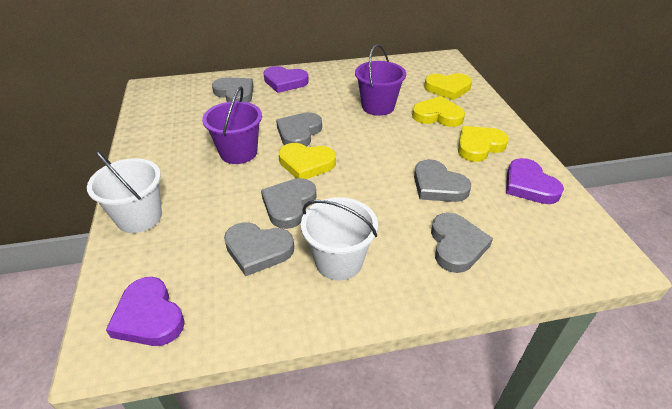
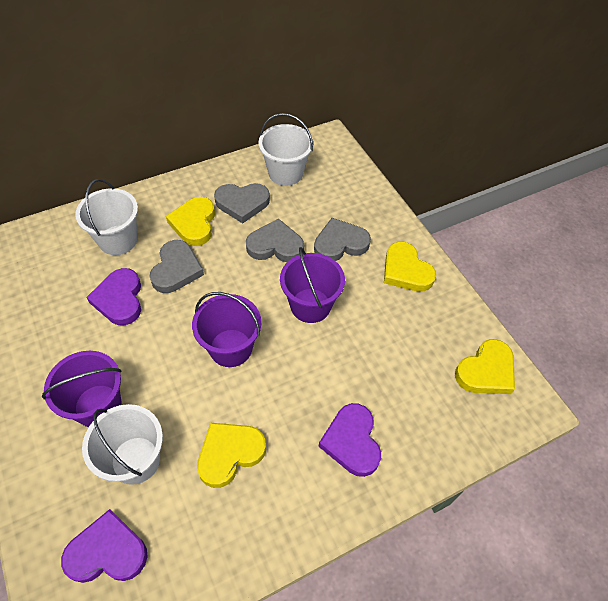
grey heart: [212,77,254,103] [224,222,294,276] [261,178,317,229] [276,112,322,147] [414,159,471,202] [431,213,493,273] = 6 -> [149,240,204,293] [214,183,270,223] [246,219,304,262] [314,218,371,261] = 4
purple bucket: [202,86,262,164] [355,44,406,116] = 2 -> [42,351,121,427] [192,292,261,367] [280,247,345,323] = 3
white bucket: [87,151,162,233] [301,197,378,280] = 2 -> [75,179,138,255] [82,404,163,485] [258,113,313,186] = 3

